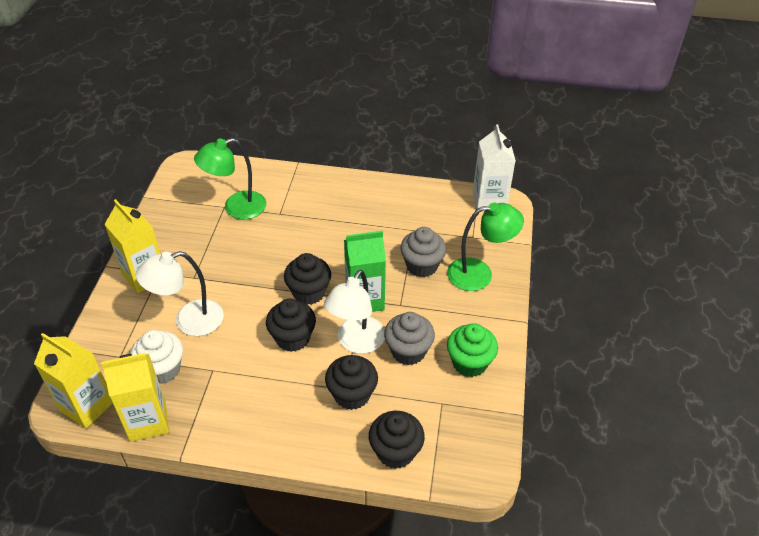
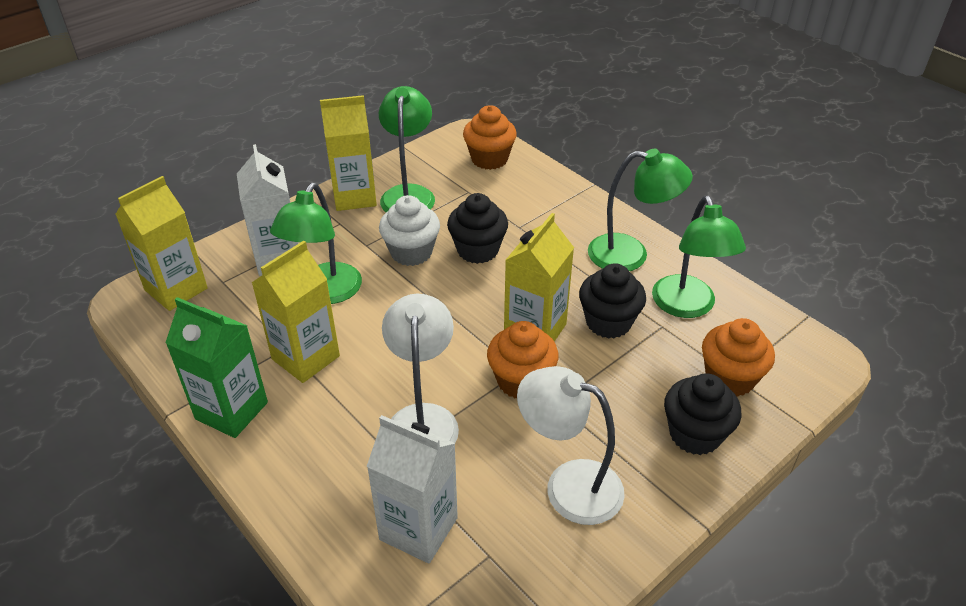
black cupcake: [266,299,316,352] [284,253,331,305] [325,355,378,410] [369,411,425,469] = 4 -> [447,193,508,264] [579,263,646,339] [664,373,741,455] = 3
green cupcake: [447,323,498,377] = 1 -> none = 0
green lamp: [194,138,266,219] [447,202,524,291] = 2 -> [270,183,362,304] [379,86,435,212] [588,149,693,271] [652,196,746,318] = 4
grey cupcake: [384,312,435,365] [400,227,446,277] = 2 -> none = 0
orange cupcake: none = 0 -> [463,105,517,170] [487,321,558,399] [702,318,775,397] = 3
white carton: [473,124,516,212] = 1 -> [237,144,298,276] [366,415,458,564] = 2
yellow carton: [34,333,112,429] [101,353,169,442] [104,199,160,293] = 3 -> [115,176,208,311] [251,241,340,383] [320,95,377,211] [504,213,574,341] = 4

